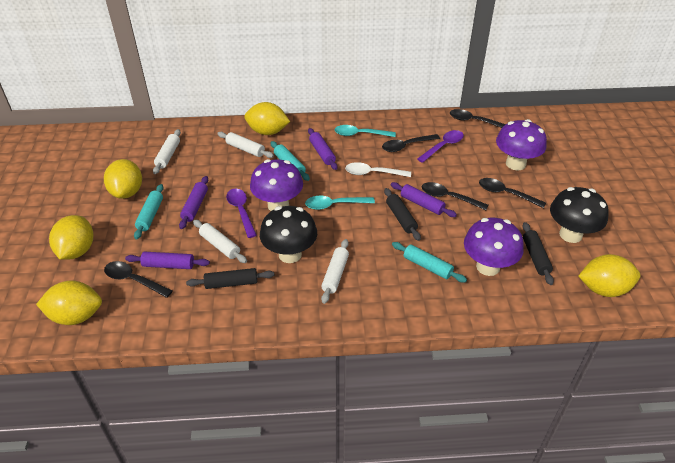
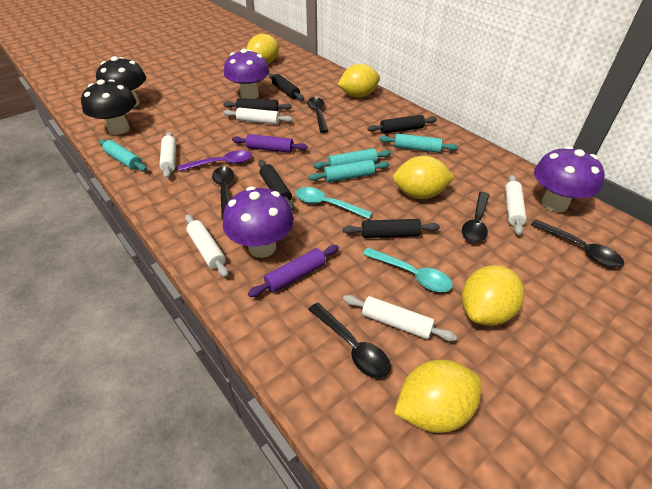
black rolling pin: [186,268,275,289] [384,188,421,241] [522,222,554,285] = 3 -> [223,98,292,111] [258,160,294,211] [269,73,304,100] [343,219,440,238] [367,115,437,134] = 5
purple rolling pin: [125,252,210,269] [179,176,208,229] [308,128,338,170] [391,182,457,217] = 4 -> [232,134,308,153] [248,245,339,297] = 2
purple spoon: [226,189,257,238] [417,130,464,163] = 2 -> [178,150,252,171] = 1
turquoise rolling pin: [134,184,163,239] [270,141,310,181] [392,242,467,283] = 3 -> [99,139,147,171] [309,160,389,182] [313,148,391,169] [379,133,458,153] = 4
white rolling pin: [153,129,181,174] [193,220,247,263] [217,132,274,158] [321,239,349,304] = 4 -> [160,132,176,179] [185,214,229,277] [223,108,293,125] [343,295,457,341] [505,175,527,235] = 5
white spoon: [345,162,411,177] = 1 -> none = 0

